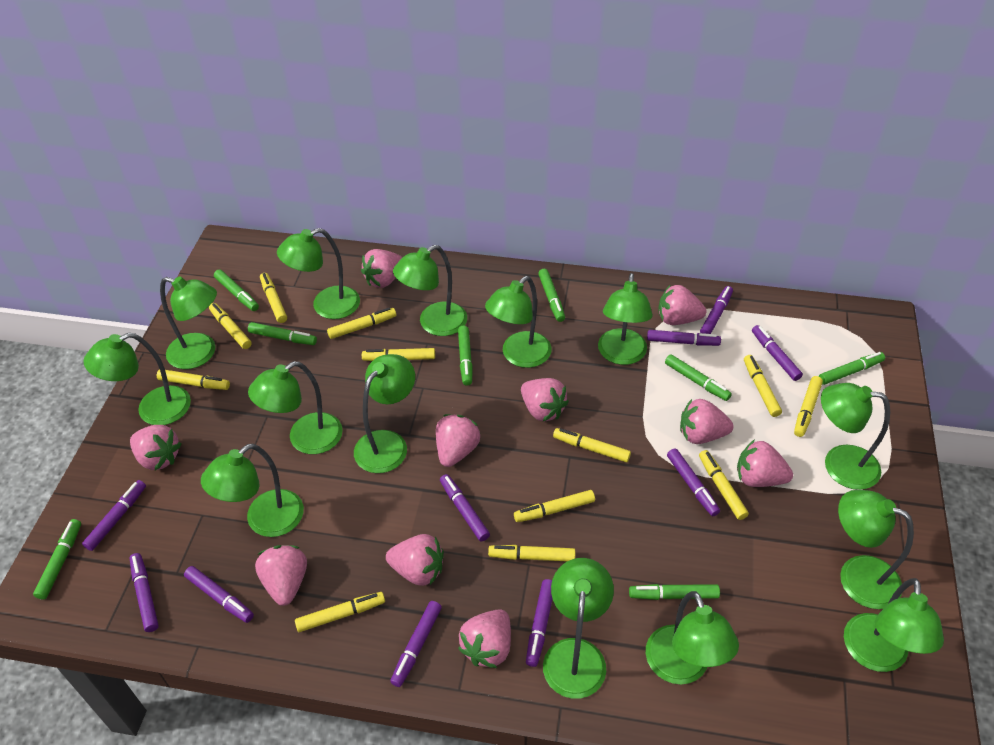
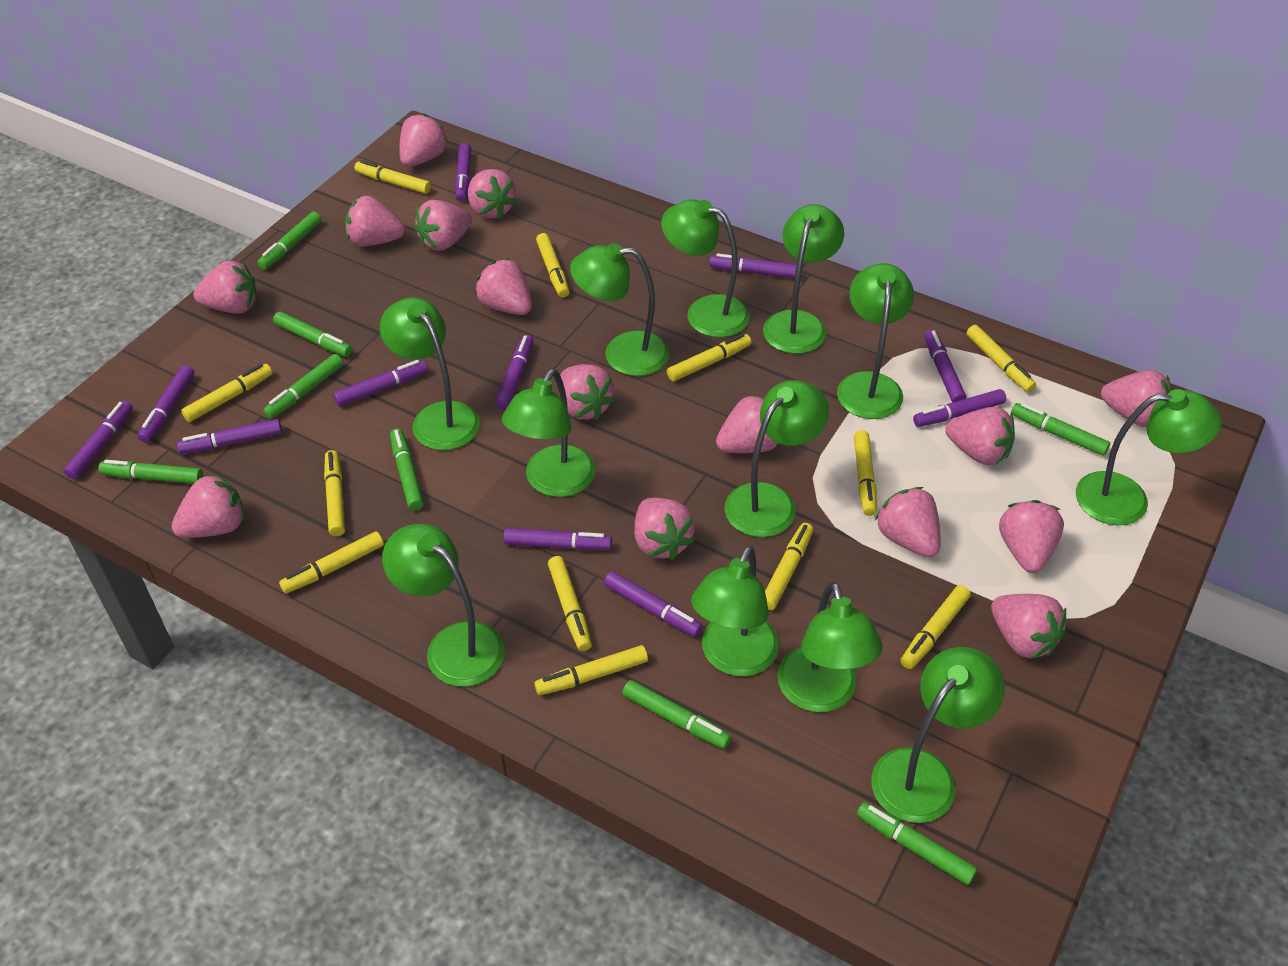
green lamp: [83,333,191,425] [160,276,217,369] [201,444,304,537] [248,361,343,454] [277,228,360,319] [354,354,415,473] [393,245,467,336] [485,276,552,368] [543,558,614,699] [598,273,653,365] [646,591,739,684] [821,383,890,490] [838,490,914,609] [844,578,944,672] = 14 -> [380,297,480,450] [382,524,505,687] [502,369,595,497] [570,243,670,376] [661,199,750,338] [691,546,779,676] [725,380,829,537] [763,204,844,354] [777,581,883,712] [837,263,914,419] [871,647,1005,823] [1076,389,1222,525] = 12
pink strawberry: [130,425,181,470] [255,545,307,606] [361,249,403,288] [386,534,444,586] [436,414,480,467] [458,609,511,668] [521,378,569,421] [658,284,706,325] [680,399,734,444] [737,439,793,487] = 10 -> [171,473,245,538] [194,261,257,314] [345,196,405,246] [399,113,448,167] [414,200,472,251] [468,169,517,219] [475,259,532,315] [559,364,615,420] [634,498,695,560] [716,394,778,453] [875,487,941,557] [945,407,1015,465] [991,594,1066,659] [999,500,1064,573] [1101,370,1171,427] = 15
purple marker: [82,480,146,551] [130,553,159,632] [184,566,254,623] [390,601,442,687] [440,474,490,541] [526,579,552,667] [647,330,721,346] [667,448,720,516] [700,286,733,334] [752,325,803,381] = 10 -> [64,401,133,479] [138,365,194,443] [177,419,282,454] [333,360,428,406] [455,143,471,202] [495,335,534,409] [504,528,612,550] [604,571,703,637] [710,253,797,278] [913,389,1006,427] [924,330,966,402] = 11

